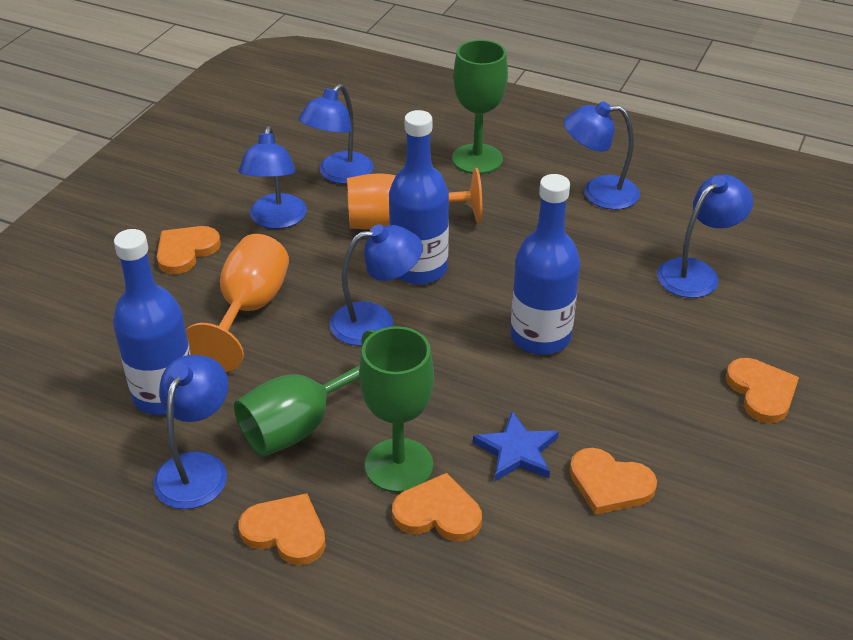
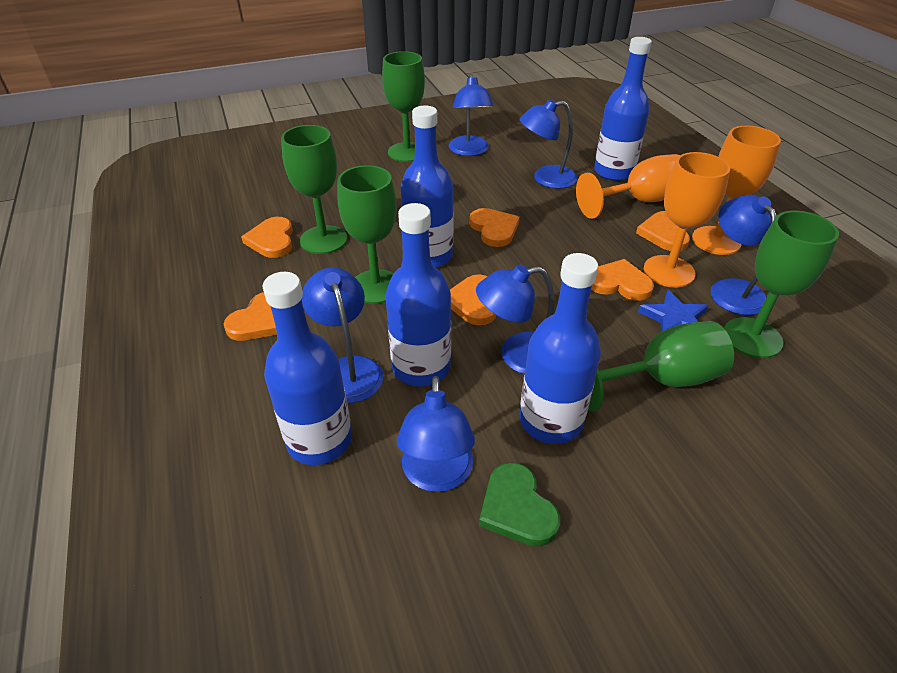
blue bottle: [113,229,191,415] [389,110,449,285] [511,174,580,355] = 3 -> [262,272,352,465] [385,203,451,387] [401,105,453,268] [520,253,601,444] [594,37,652,181] = 5
green goblet: [234,330,375,457] [359,326,434,493] [452,40,508,174] = 3 -> [281,125,347,254] [337,165,396,304] [382,51,425,162] [588,321,734,412] [724,211,839,358] = 5
green heart: none = 0 -> [479,462,560,547] = 1
orange goblet: [186,234,289,372] [347,168,482,230] = 2 -> [576,154,680,219] [644,152,730,288] [692,126,781,255] = 3
orange heart: [157,226,221,274] [239,493,326,565] [392,473,482,541] [570,448,657,515] [726,358,799,423] = 5 -> [224,292,277,341] [241,217,293,258] [450,275,496,325] [469,208,519,247] [591,259,654,301] [636,211,690,251] = 6

